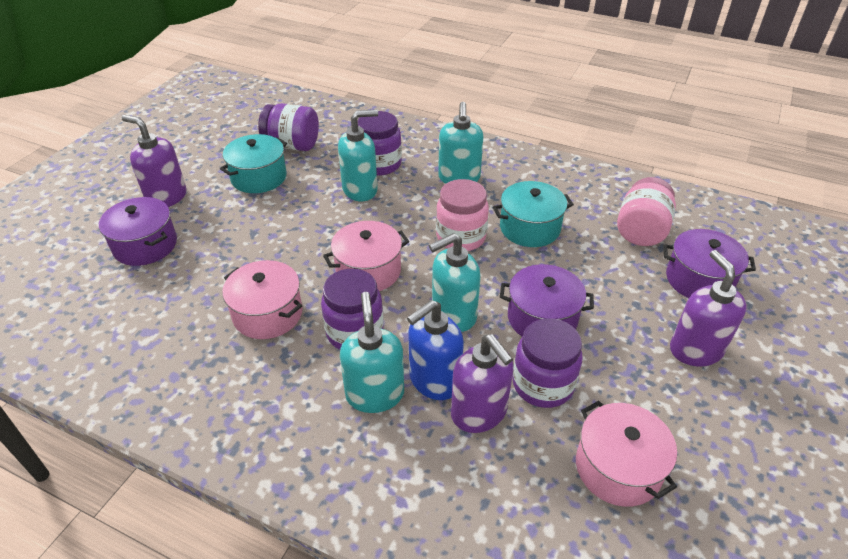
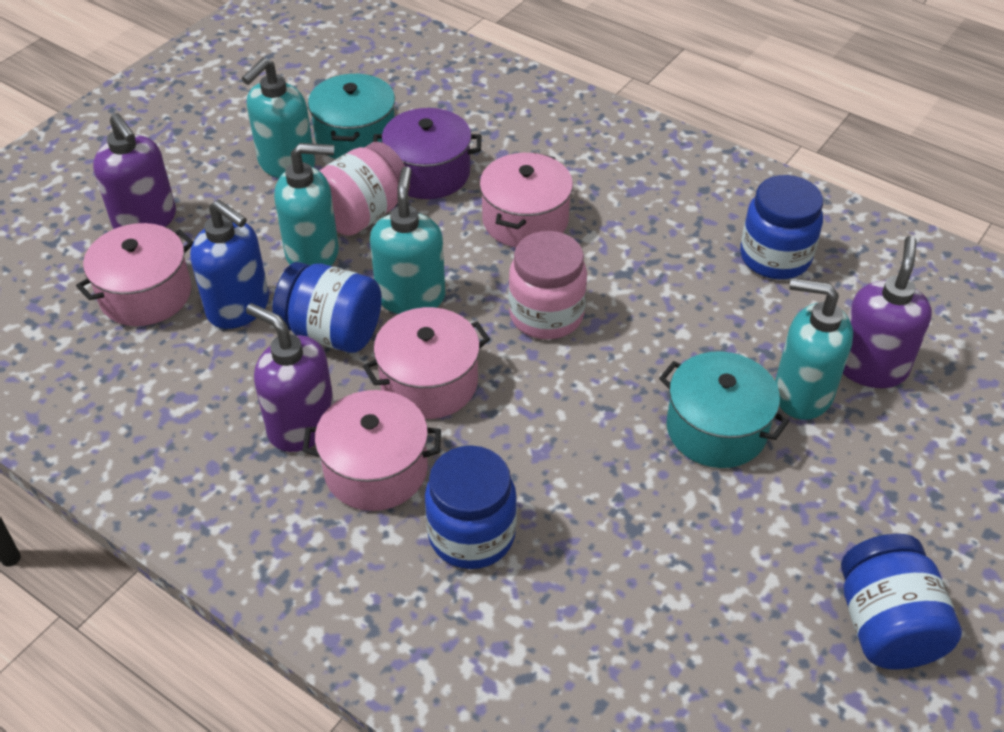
blue jar: none = 0 -> [272,262,382,353] [425,445,517,569] [740,175,823,279] [841,534,962,669] = 4
pink pot: [222,260,302,339] [323,221,409,291] [576,401,677,507] = 3 -> [76,223,193,326] [302,390,441,511] [363,307,490,419] [479,152,573,247] = 4
purple jar: [258,103,319,151] [321,269,384,350] [358,111,402,176] [512,318,582,408] = 4 -> none = 0
purple pot: [99,197,177,266] [500,264,594,337] [664,229,756,298] = 3 -> [373,108,481,199] = 1

